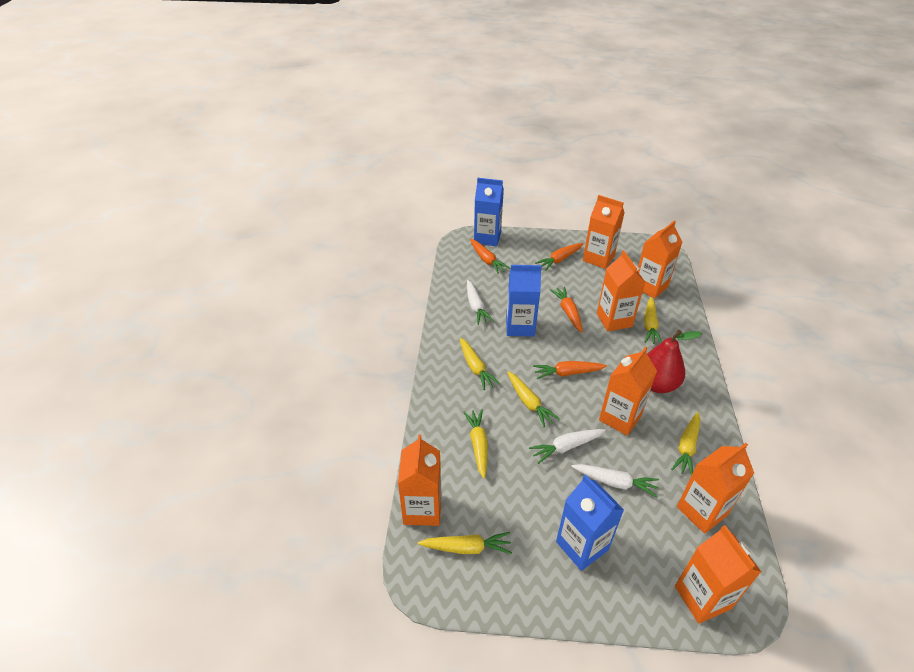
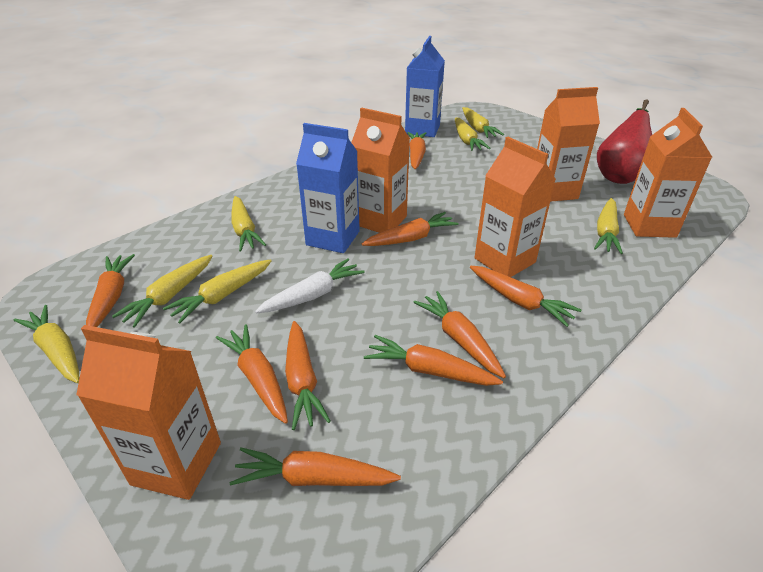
blue carton: [474,178,504,246] [506,265,542,337] [556,474,624,571] = 3 -> [296,123,360,253] [405,36,445,137] = 2
orange carrot: [470,239,510,274] [533,361,607,379] [535,243,584,271] [550,286,583,332] = 4 -> [86,254,135,327] [216,324,288,424] [230,447,401,486] [285,321,331,430] [362,212,459,246] [364,335,503,386] [407,132,427,170] [413,291,506,378] [470,266,581,327] = 9
orange carton: [398,434,441,526] [583,195,625,269] [597,250,645,331] [599,347,657,436] [638,220,682,299] [675,525,761,623] [677,443,754,534] = 7 -> [76,325,221,500] [351,108,410,233] [474,137,556,277] [537,87,600,202] [624,108,712,238] = 5
white carrot: [467,280,494,325] [529,429,606,464] [571,464,659,497] = 3 -> [255,258,365,314] = 1
yellow carrot: [418,532,512,554] [460,338,501,390] [463,409,488,479] [507,371,560,427] [644,297,662,344] [671,412,700,476] = 6 -> [13,305,79,383] [112,255,212,328] [163,259,272,323] [231,196,266,252] [455,117,490,151] [462,107,504,138] [594,198,623,254] = 7

